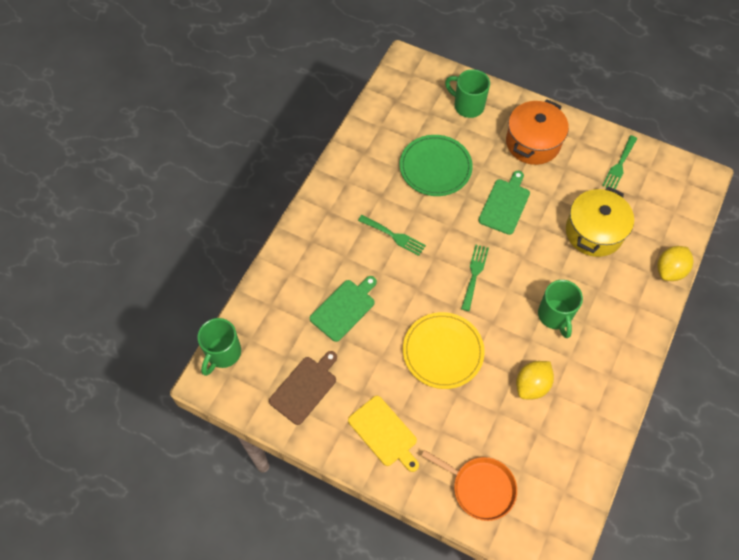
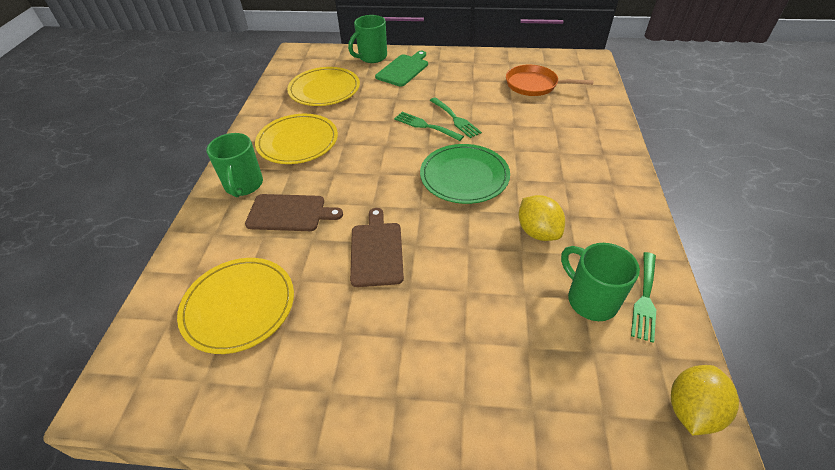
brown cutting board: [269,351,337,425] = 1 -> [245,194,343,231] [350,208,404,287] = 2
green cutting board: [310,276,377,342] [478,171,530,235] = 2 -> [375,51,428,87] = 1
orange pot: [506,99,569,165] = 1 -> none = 0
yellow cutting board: [348,396,419,472] = 1 -> none = 0
yellow plate: [403,312,485,389] = 1 -> [177,258,294,354] [255,114,338,164] [287,67,360,106] = 3
yellow pot: [566,187,634,257] = 1 -> none = 0

